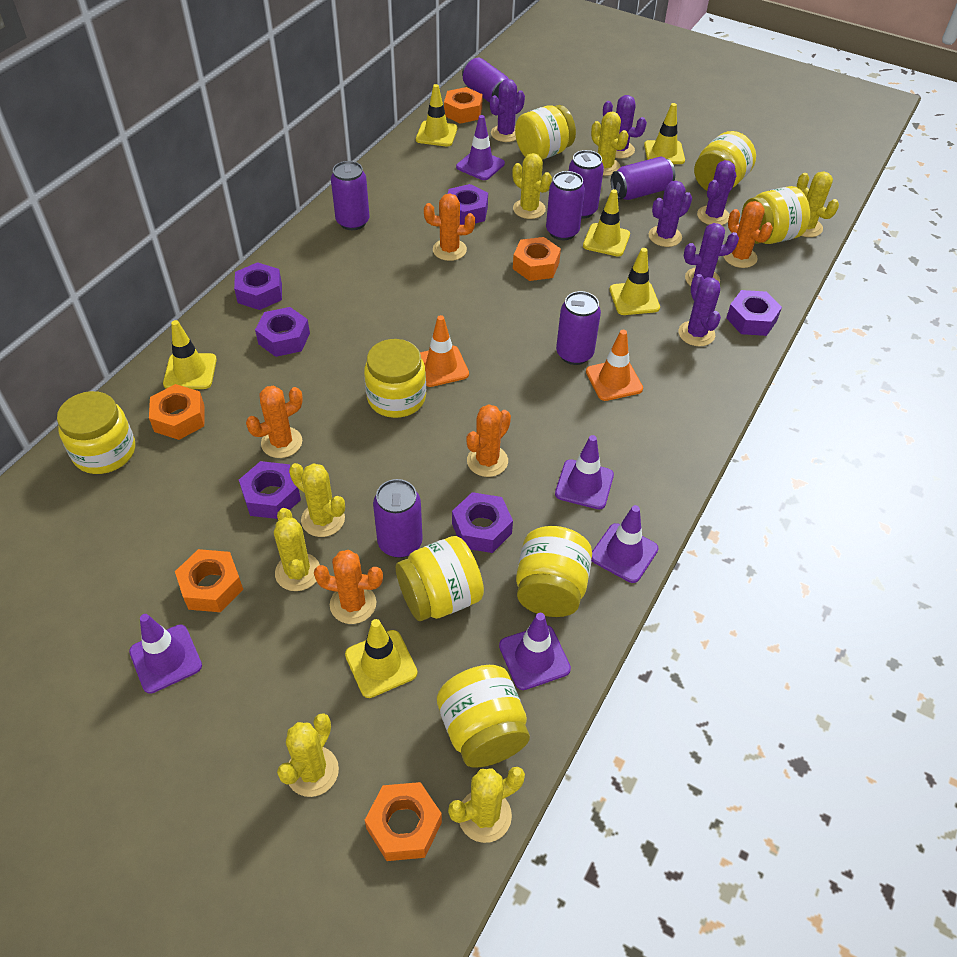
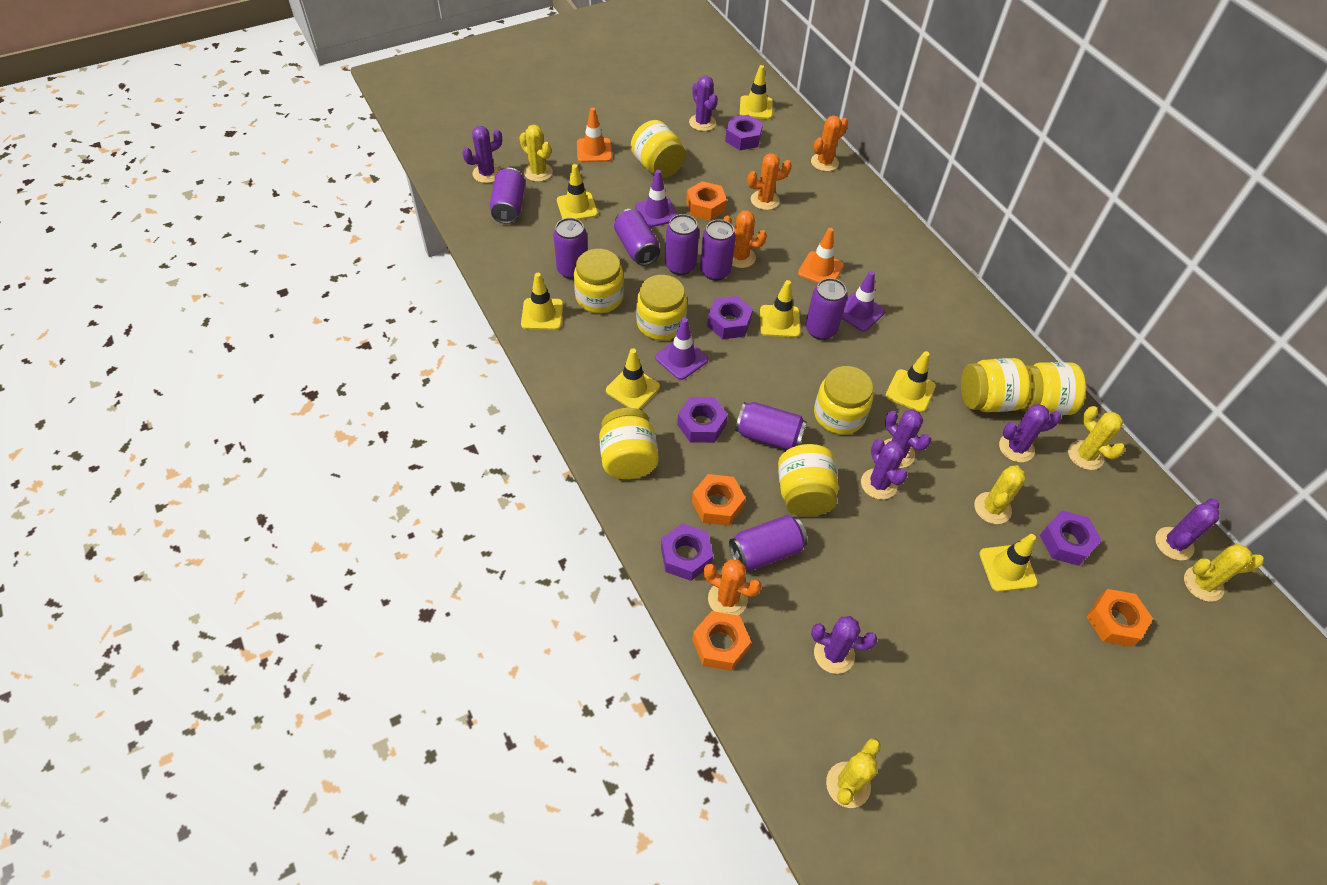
orange cactus: [246,386,303,458] [314,550,383,624] [424,193,475,261] [466,404,511,477] [724,201,773,268] = 5 -> [704,559,762,615] [723,210,767,268] [748,153,792,210] [811,116,848,172] = 4
orange nut: [149,384,205,440] [175,549,243,612] [365,782,442,861] [444,87,483,124] [513,237,561,281] = 5 -> [686,181,727,221] [692,474,746,526] [692,611,751,671] [1087,589,1153,647] = 4
purple cactus: [490,79,525,142] [603,95,647,158] [649,181,692,247] [678,274,721,346] [684,223,739,286] [697,160,737,225] = 6 -> [462,126,502,183] [689,76,718,131] [811,616,877,674] [861,439,908,500] [884,410,931,468] [999,404,1061,462] [1155,499,1219,560] = 7
purple can: [331,161,370,230] [373,479,423,558] [462,58,509,103] [546,171,585,240] [556,291,601,365] [569,150,604,219] [611,156,675,200] = 7 -> [490,168,525,224] [553,218,588,279] [614,209,660,266] [665,214,699,275] [700,219,736,281] [729,515,808,570] [735,402,807,450] [805,278,847,340] = 8
purple nut: [234,262,282,310] [239,461,301,519] [255,307,310,357] [448,184,488,225] [452,492,513,553] [726,290,782,336] = 6 -> [661,523,713,581] [677,397,728,443] [707,296,753,339] [725,115,763,150] [1040,510,1102,566] = 5
purple traffic cone: [129,614,202,694] [456,115,505,180] [499,613,571,690] [555,435,614,509] [591,505,658,583] = 5 -> [635,170,678,227] [655,318,708,380] [842,271,885,332] = 3
yellow cactus: [274,508,320,591] [277,713,339,797] [289,463,345,537] [448,767,525,843] [512,153,552,219] [591,111,629,176] [797,171,839,237] = 7 -> [519,125,553,182] [826,738,881,808] [974,465,1025,524] [1068,406,1125,470] [1184,544,1264,602] = 5
yellow traffic cone: [163,320,217,389] [345,619,418,698] [416,84,457,147] [583,189,630,257] [610,248,660,315] [644,103,685,164] = 6 -> [521,273,563,330] [557,164,598,220] [606,348,660,409] [740,65,773,119] [760,280,801,337] [886,351,936,412] [979,534,1038,592] = 7

